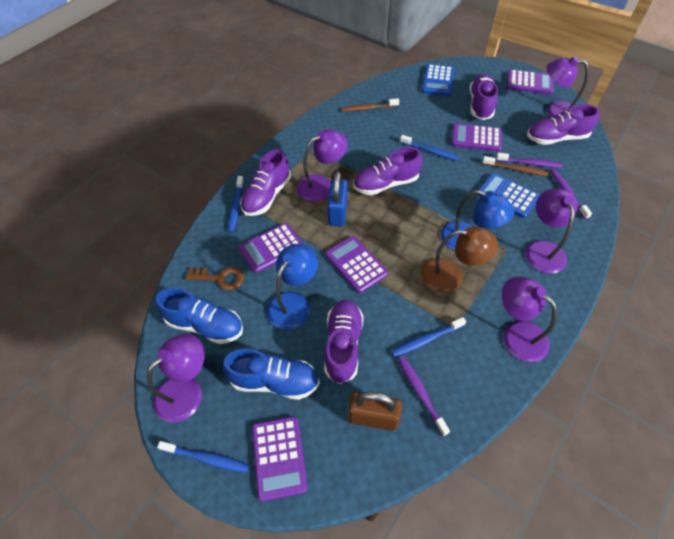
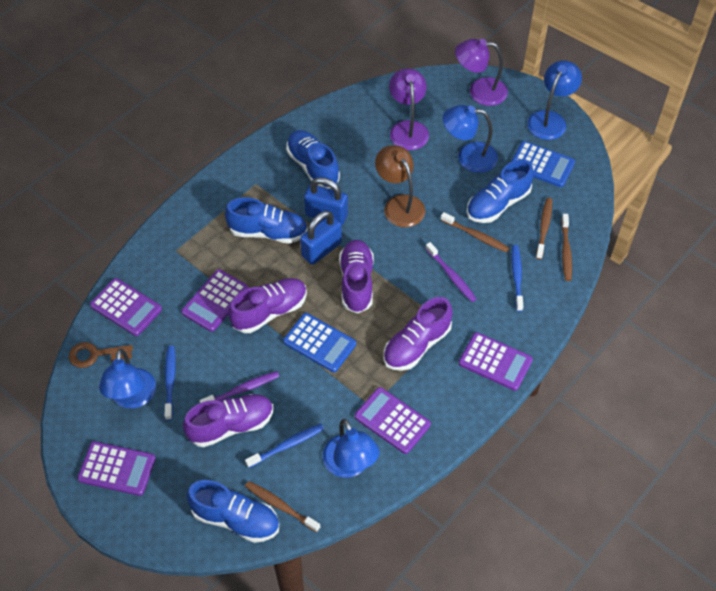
blue lamp: [267,243,318,330] [441,190,515,251] = 2 -> [99,349,156,409] [323,419,380,478] [443,105,498,173] [527,60,582,140] = 4
blue padlock: [327,171,348,226] = 1 -> [300,211,342,265] [304,177,348,225] = 2
blue shoe: [156,288,243,344] [223,349,320,400] = 2 -> [187,480,279,543] [225,197,308,244] [286,130,340,188] [467,159,534,223] = 4
blue toothbrush: [157,441,249,473] [228,176,244,232] [391,317,466,357] [400,135,460,161] = 4 -> [165,346,176,420] [245,424,324,468] [511,245,523,312] = 3
brown padlock: [348,391,402,431] = 1 -> none = 0
brown toothbrush: [341,98,399,112] [482,156,549,176] = 2 -> [245,481,320,532] [441,212,510,252] [536,198,552,260] [561,214,572,281] = 4
purple lamp: [147,333,204,423] [296,129,348,202] [502,276,557,362] [525,188,578,274] [547,56,589,117] = 5 -> [389,68,429,150] [455,39,508,106] = 2
purple shoe: [240,149,291,216] [324,299,364,384] [353,147,422,195] [469,74,498,120] [527,104,600,145] = 5 -> [183,394,273,447] [229,278,307,333] [339,240,374,314] [383,297,453,371] = 4
purple toothbrush: [398,356,450,436] [496,153,563,168] [550,169,592,219] = 3 -> [200,371,279,403] [426,242,477,302] = 2

